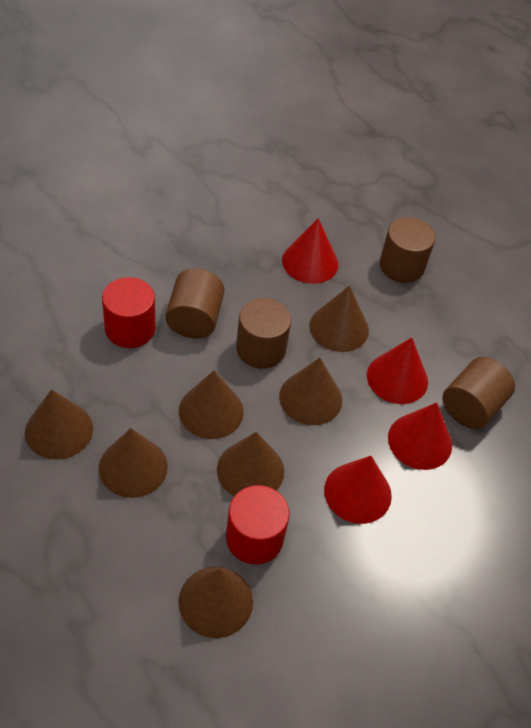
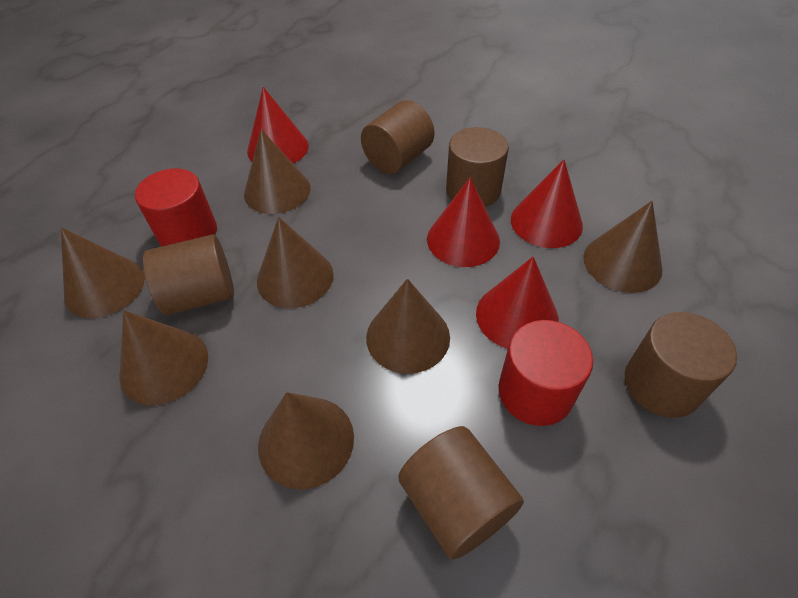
brown cylinder: [165,268,225,339] [236,298,291,369] [380,217,435,283] [442,357,515,429] = 4 -> [143,234,234,315] [361,100,435,174] [398,426,524,560] [446,127,509,207] [625,312,737,418] = 5

